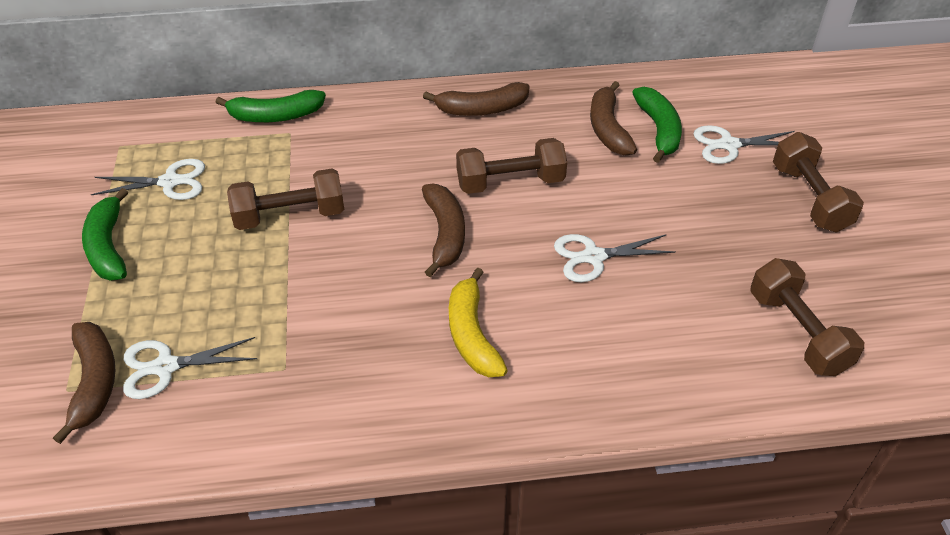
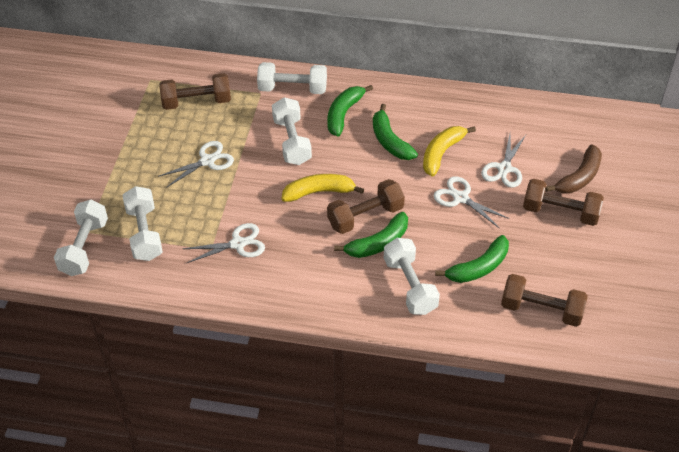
brown banana: [53,322,115,444] [422,183,465,277] [423,82,530,116] [590,81,637,156] = 4 -> [545,144,602,194] = 1
green banana: [82,188,128,281] [216,90,326,122] [632,87,682,163] = 3 -> [327,85,373,137] [334,212,408,258] [373,104,418,160] [435,235,509,283] = 4
white dumbbell: none = 0 -> [54,200,108,276] [122,186,163,261] [257,62,327,94] [272,97,312,165] [384,238,440,315] = 5
yellow banana: [449,267,508,377] = 1 -> [281,174,364,202] [423,126,476,177] = 2

